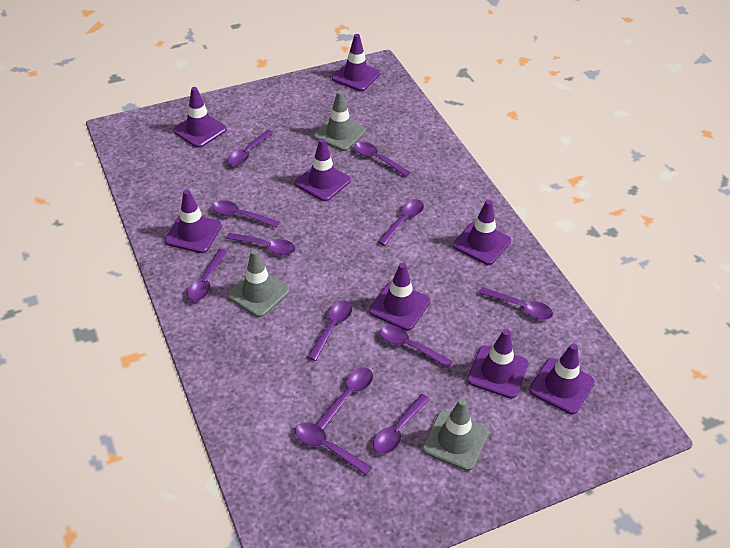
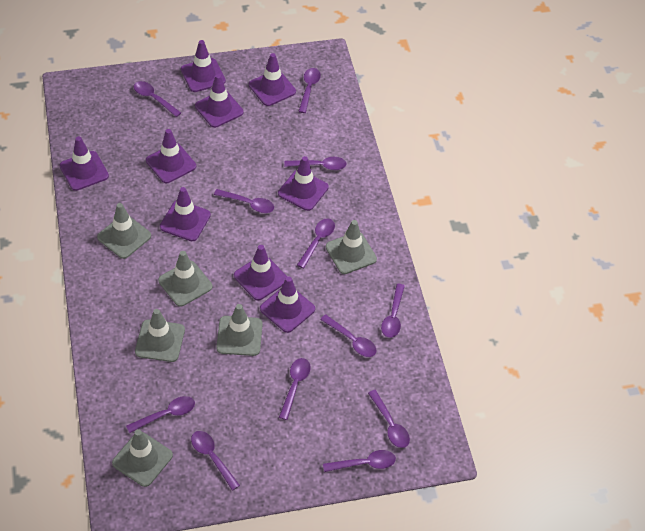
grey traffic cone: [227,249,290,317] [314,91,366,151] [422,399,489,471] = 3 -> [97,203,151,259] [112,429,173,487] [135,309,185,362] [158,251,212,307] [216,304,263,356] [326,220,377,274] = 6
purple traffic cone: [165,190,222,253] [173,87,227,148] [295,138,351,201] [332,34,380,91] [369,263,430,331] [453,200,511,265] [467,329,528,399] [529,344,595,414] = 8 -> [60,136,109,191] [146,129,196,183] [160,187,211,241] [181,40,226,92] [195,74,243,128] [234,245,287,301] [249,53,296,106] [260,277,315,333] [278,156,329,211] = 9

